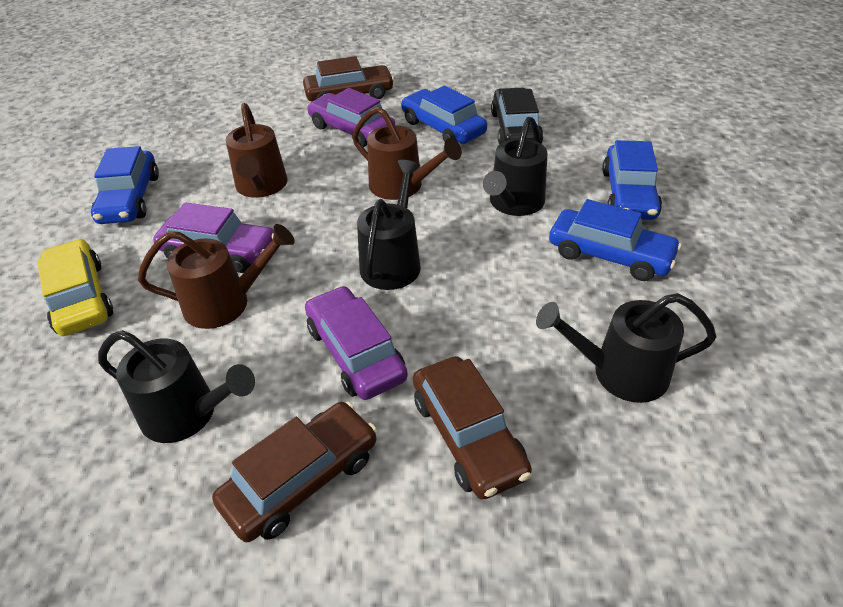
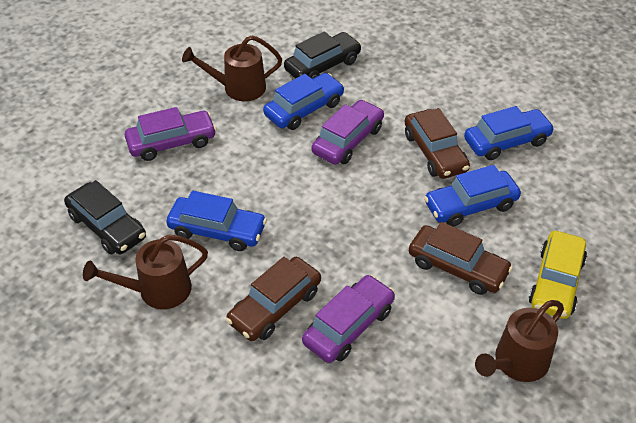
black car: [491,88,543,145] = 1 -> [64,180,146,254] [284,31,362,79] = 2
black watering can: [98,330,255,443] [357,160,421,290] [483,117,547,216] [536,293,716,403] = 4 -> none = 0

